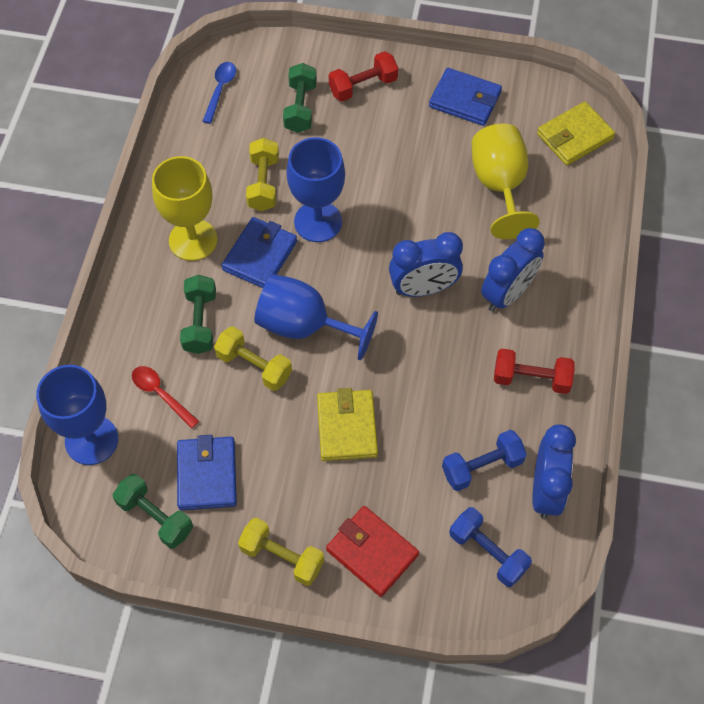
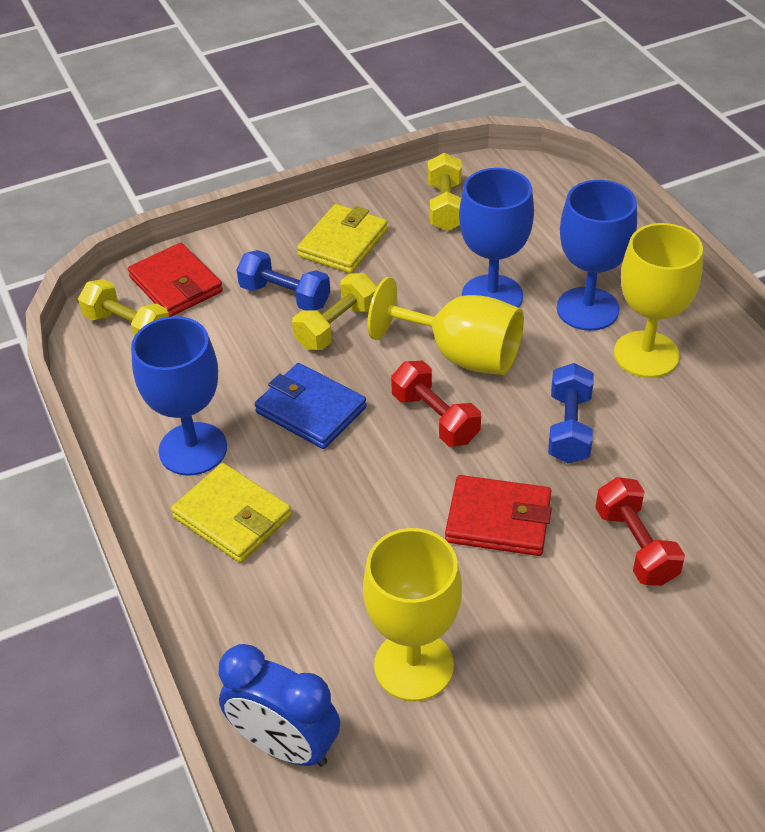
blue clock: [389,232,463,297] [481,228,545,312] [532,424,576,519] = 3 -> [219,644,340,767] = 1
blue spoon: [202,62,236,124] = 1 -> none = 0
blue wallet: [177,435,237,510] [222,217,297,288] [429,68,502,126] = 3 -> [255,363,366,449] = 1
green dumbbell: [112,474,193,549] [180,275,216,354] [283,63,317,133] = 3 -> none = 0
red spoon: [132,366,199,429] = 1 -> none = 0
red wallet: [326,506,419,597] = 1 -> [128,243,223,317] [445,475,552,556] = 2
yellow goblet: [152,156,217,261] [471,123,540,239] = 2 -> [363,528,462,701] [367,277,524,375] [614,223,703,378] = 3

